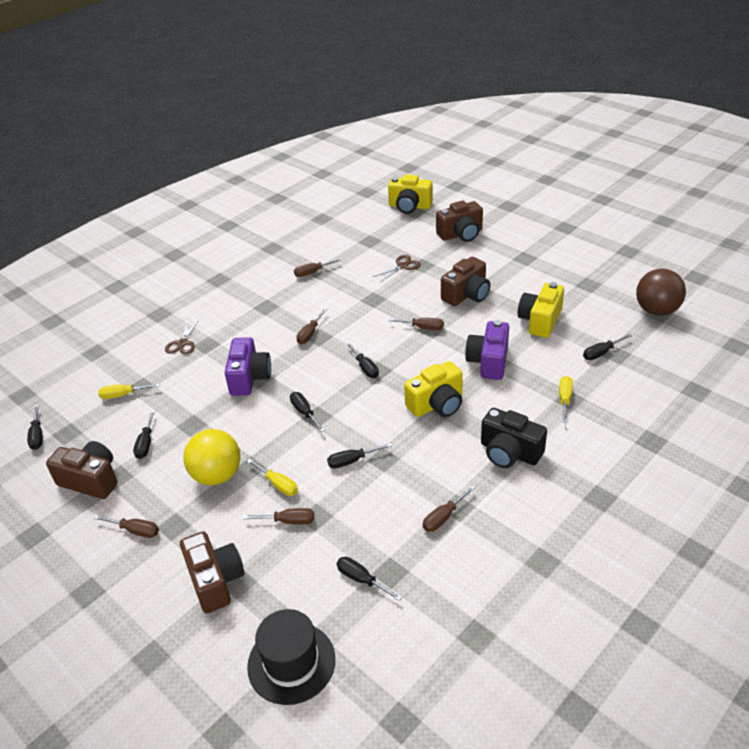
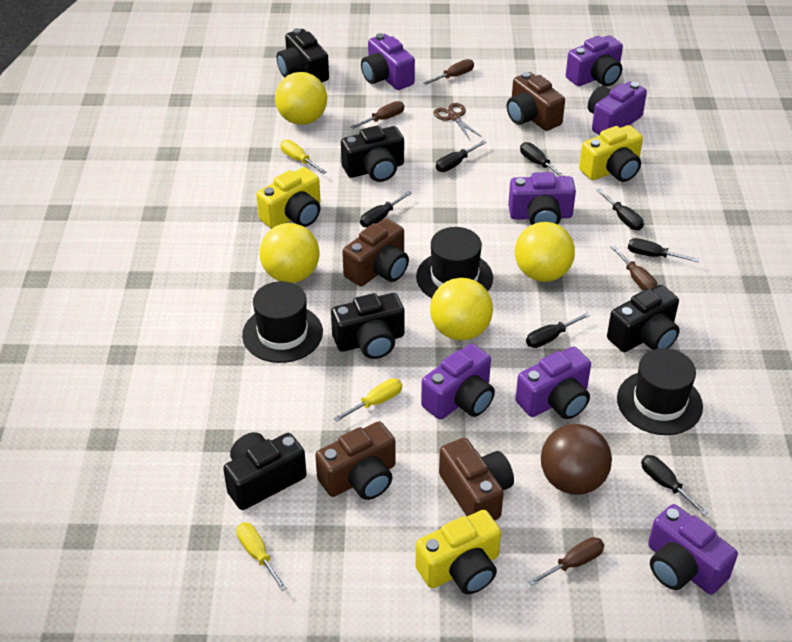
black camera: [481,408,547,468] = 1 -> [223,432,307,510] [277,28,329,82] [331,293,405,359] [341,126,404,182] [607,285,680,352] = 5
black hat: [247,609,335,705] = 1 -> [242,281,323,363] [416,227,493,298] [617,348,703,435] = 3
brown scissors: [165,320,199,354] [373,255,421,282] = 2 -> [433,103,482,140] = 1
brown screwdriver: [94,515,159,538] [243,508,314,524] [294,258,342,277] [296,309,327,344] [388,318,444,330] [423,486,475,532] = 6 -> [350,101,404,129] [424,59,474,85] [528,537,604,586] [611,245,657,291] = 4
purple camera: [225,337,271,396] [465,320,509,380] = 2 -> [361,33,415,90] [421,344,495,420] [508,172,576,225] [515,347,591,419] [566,35,623,87] [588,82,647,135] [648,504,738,594] = 7
yellow ball: [183,429,240,485] = 1 -> [259,223,320,283] [275,72,327,125] [430,278,493,340] [515,222,575,282] = 4

